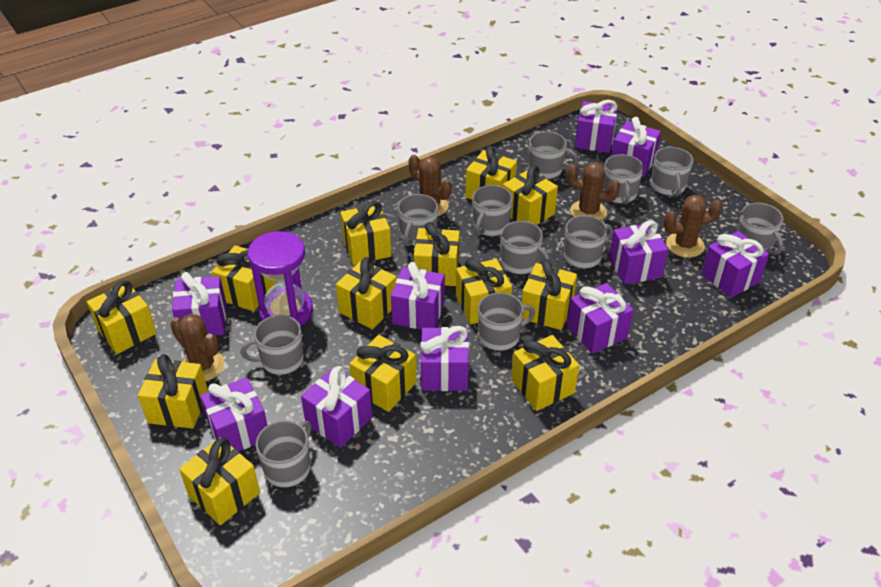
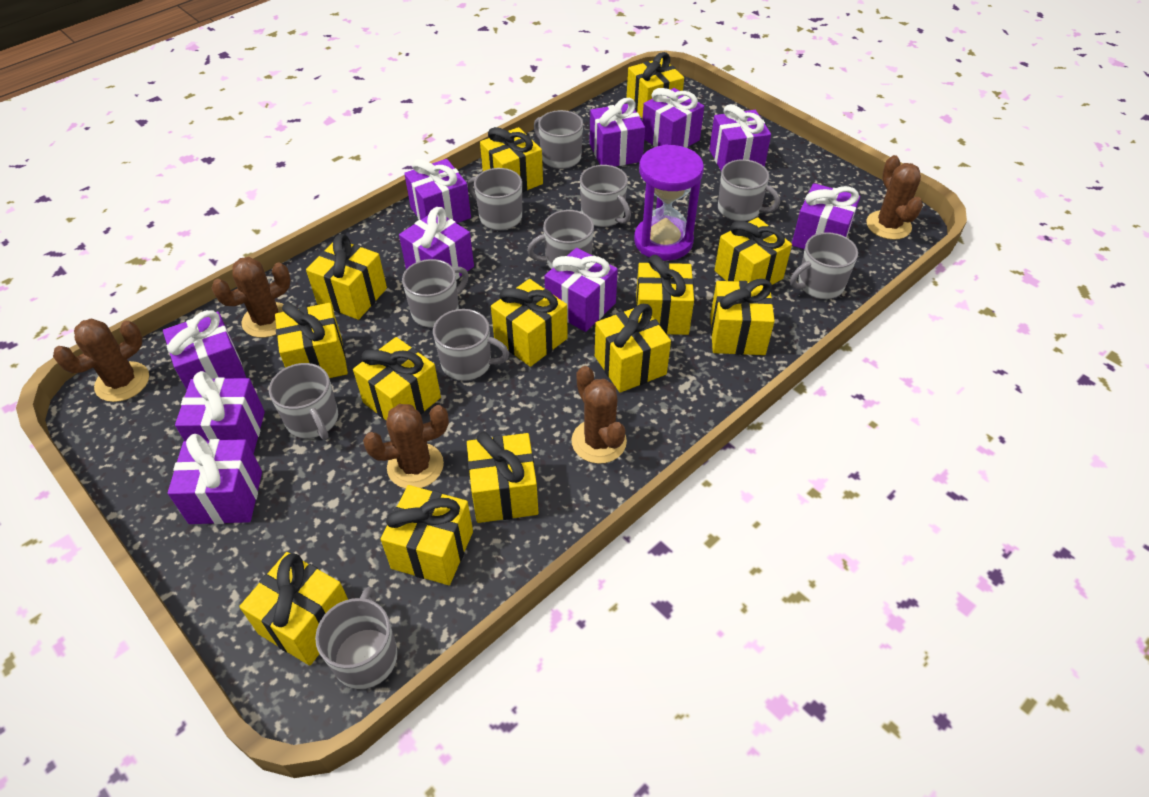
brown cactus: [170,314,225,381] [409,155,452,216] [566,162,620,221] [664,195,722,258] = 4 -> [53,318,149,402] [212,257,291,338] [363,404,449,489] [571,366,627,464] [866,155,923,240] = 5
grey mug: [240,315,304,375] [256,420,311,488] [398,194,438,246] [473,185,513,236] [478,292,535,351] [501,221,550,274] [528,131,578,179] [564,215,613,269] [603,154,644,205] [651,147,693,197] [737,203,784,255] = 11 -> [269,363,338,440] [315,587,398,689] [402,259,468,328] [433,309,509,381] [468,168,522,230] [527,210,594,269] [534,110,583,169] [580,165,631,227] [718,159,780,221] [790,232,858,299] = 10

